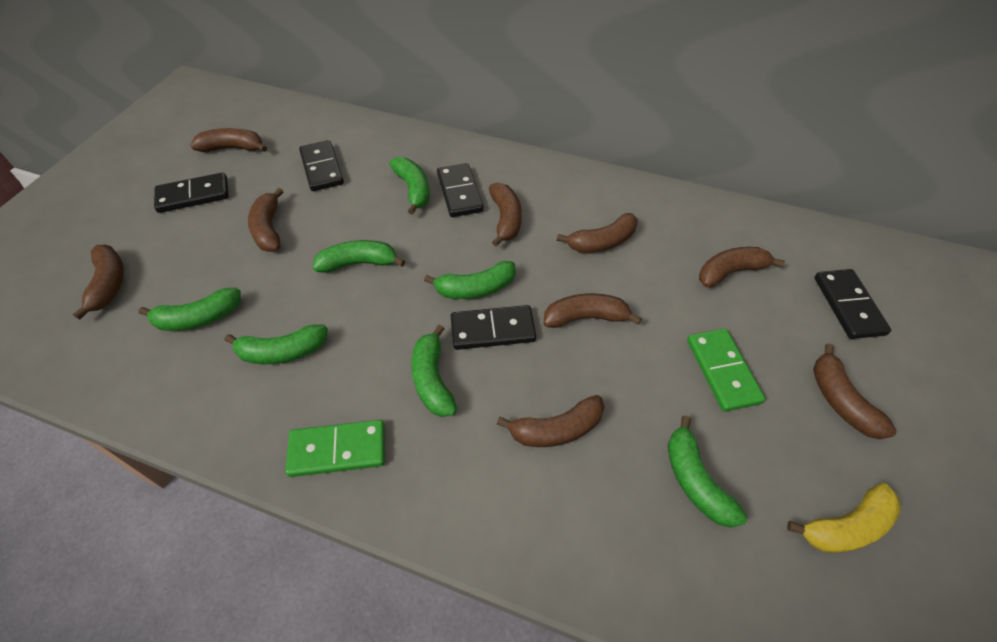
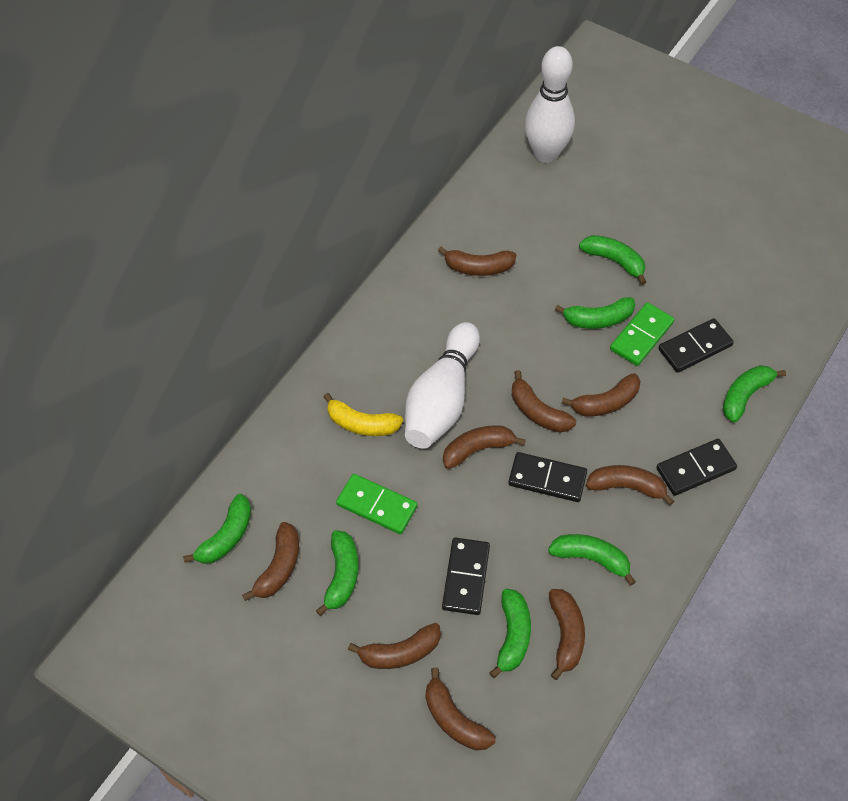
black domino: [154,172,229,213] [299,140,344,191] [437,163,484,217] [451,305,536,350] [814,269,891,339] = 5 -> [442,537,490,615] [508,452,587,502] [656,439,737,496] [658,318,734,373] = 4
white bowling pin: none = 0 -> [405,322,480,448] [525,46,575,163] = 2

